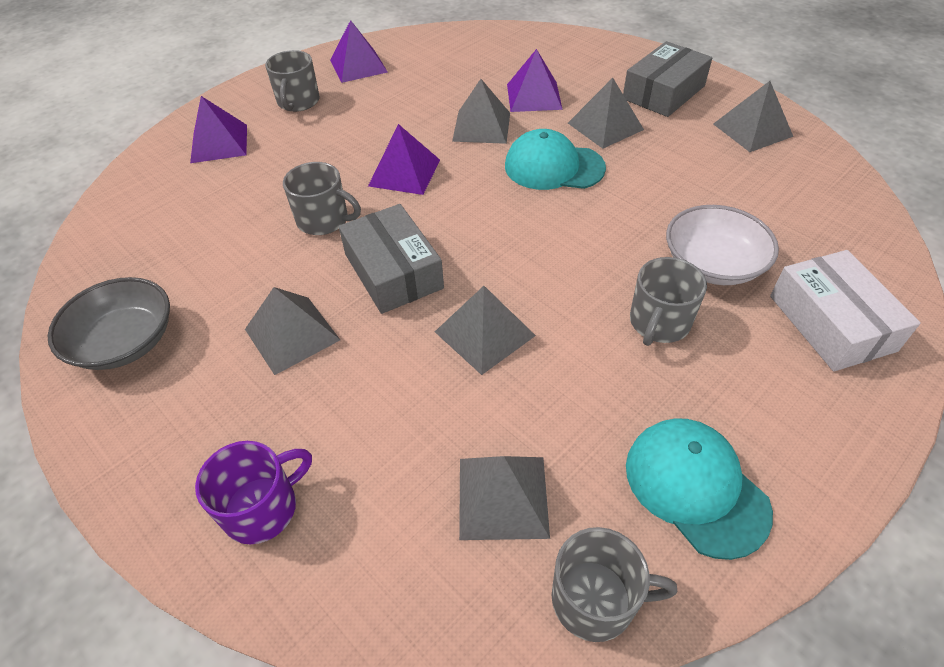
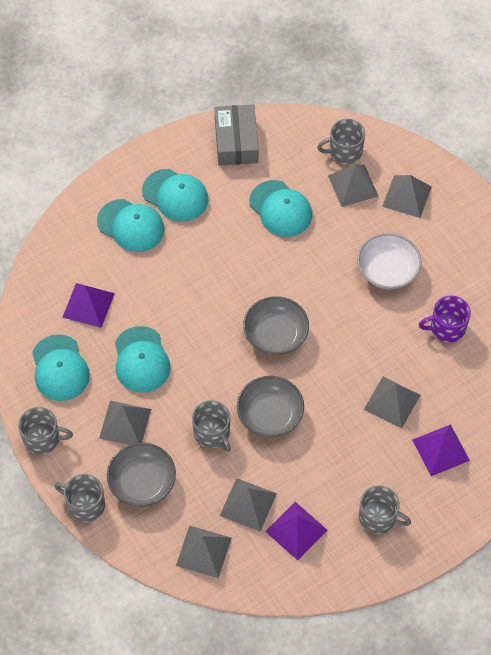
grey bowl: [48,277,170,370] = 1 -> [107,443,176,507] [237,376,304,437] [243,296,309,355] = 3
grey box: [339,204,444,314] [623,41,712,117] = 2 -> [215,104,258,166] = 1
grey mug: [265,50,320,112] [283,162,361,235] [552,527,677,642] [630,257,707,346] = 4 -> [18,407,73,455] [54,474,105,522] [192,400,231,452] [317,119,365,164] [359,486,411,534] = 5
purple pyramid: [190,96,247,163] [330,20,388,83] [368,124,440,195] [507,49,563,112] = 4 -> [63,283,115,328] [265,502,327,560] [412,424,470,476] = 3
turquoise cap: [505,129,606,190] [626,418,773,560] = 2 -> [32,334,90,401] [97,199,164,252] [115,326,170,393] [142,169,208,222] [249,180,312,237] = 5
white box: [770,250,921,371] = 1 -> none = 0

